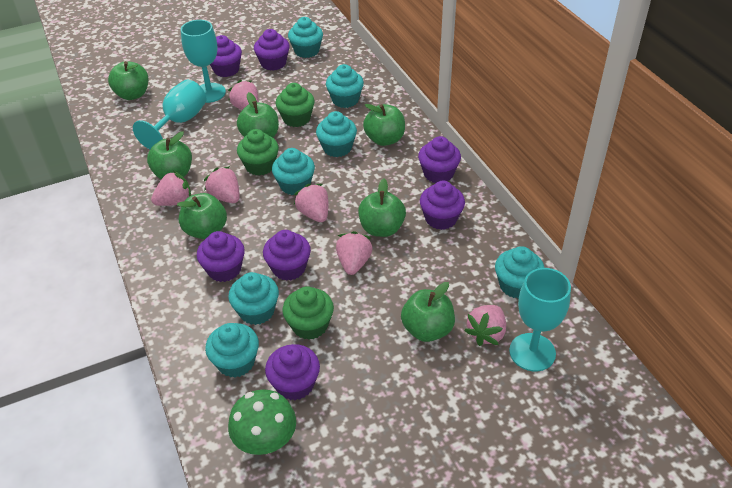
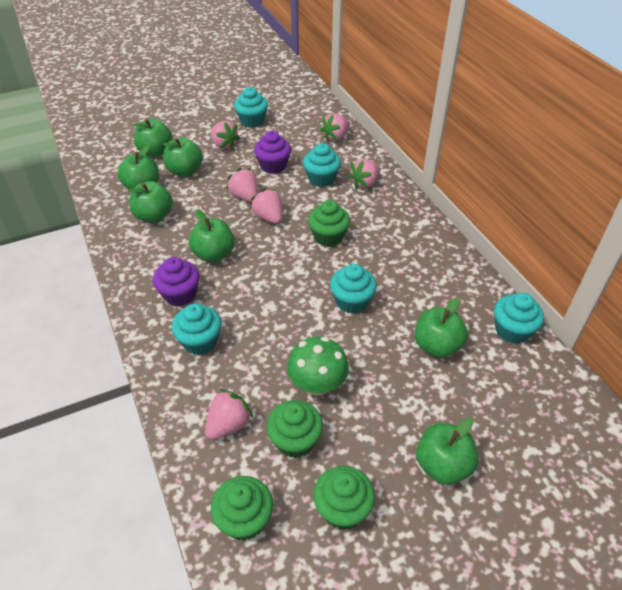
green cupcake: [237,129,279,176] [275,83,315,127] [282,286,334,340] = 3 -> [211,476,273,540] [266,400,323,458] [308,200,350,247] [313,466,375,530] = 4
purple cupcake: [197,231,245,282] [210,35,242,77] [254,29,290,71] [263,230,311,281] [265,344,320,400] [418,136,461,183] [420,181,465,230] = 7 -> [153,257,200,306] [254,131,291,174] = 2
turquoise cupcake: [205,323,259,377] [228,272,279,325] [272,148,315,195] [288,17,323,58] [316,111,357,157] [326,64,364,108] [495,246,544,298] = 7 -> [172,303,222,355] [234,87,268,128] [303,143,341,187] [330,264,377,313] [494,293,544,344] = 5
turquoise goblet: [133,80,206,149] [181,20,226,103] [509,268,571,371] = 3 -> none = 0

